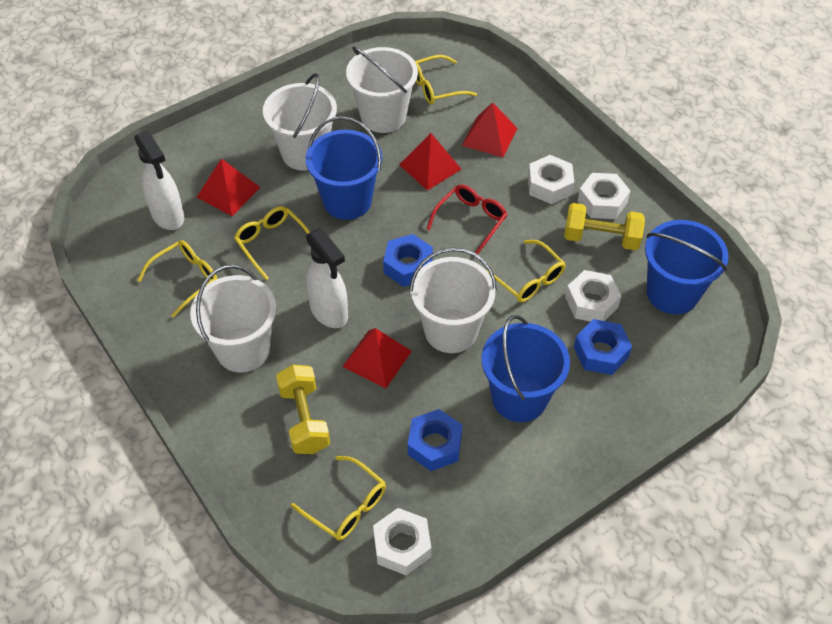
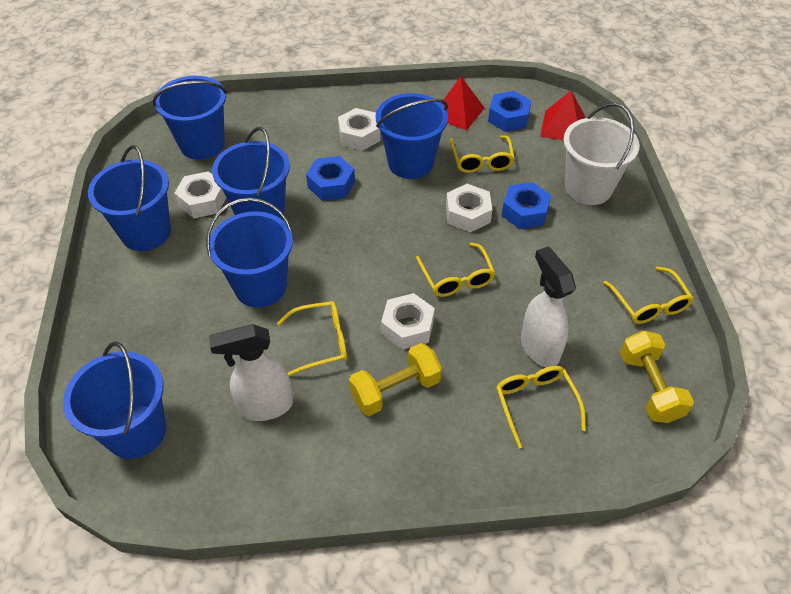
blue bucket: [306,116,382,220] [482,315,570,422] [645,220,728,314] = 3 -> [63,341,166,459] [88,145,171,251] [152,76,227,160] [206,198,293,308] [212,127,290,219] [376,93,448,179] = 6
red glasses: [427,184,508,255] = 1 -> none = 0
red pyramid: [197,159,261,216] [342,328,412,389] [399,133,461,191] [462,102,517,157] = 4 -> [441,77,485,131] [540,91,586,140] = 2
white bucket: [190,265,276,372] [263,73,337,171] [346,46,418,133] [409,247,497,353] = 4 -> [563,103,640,205] = 1

